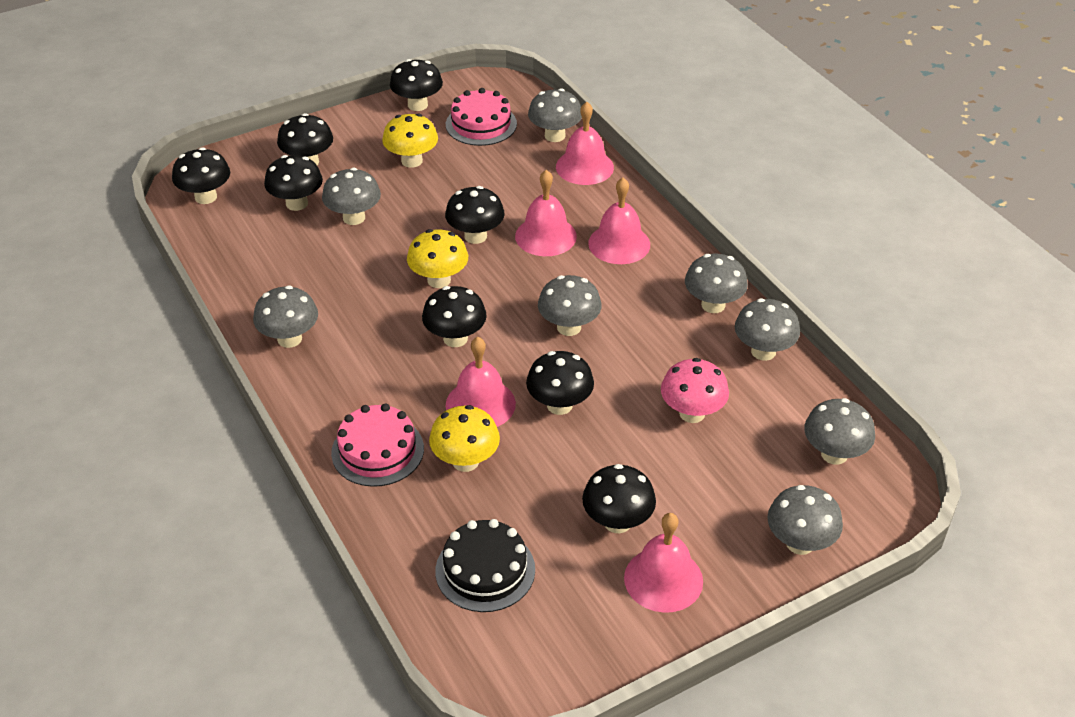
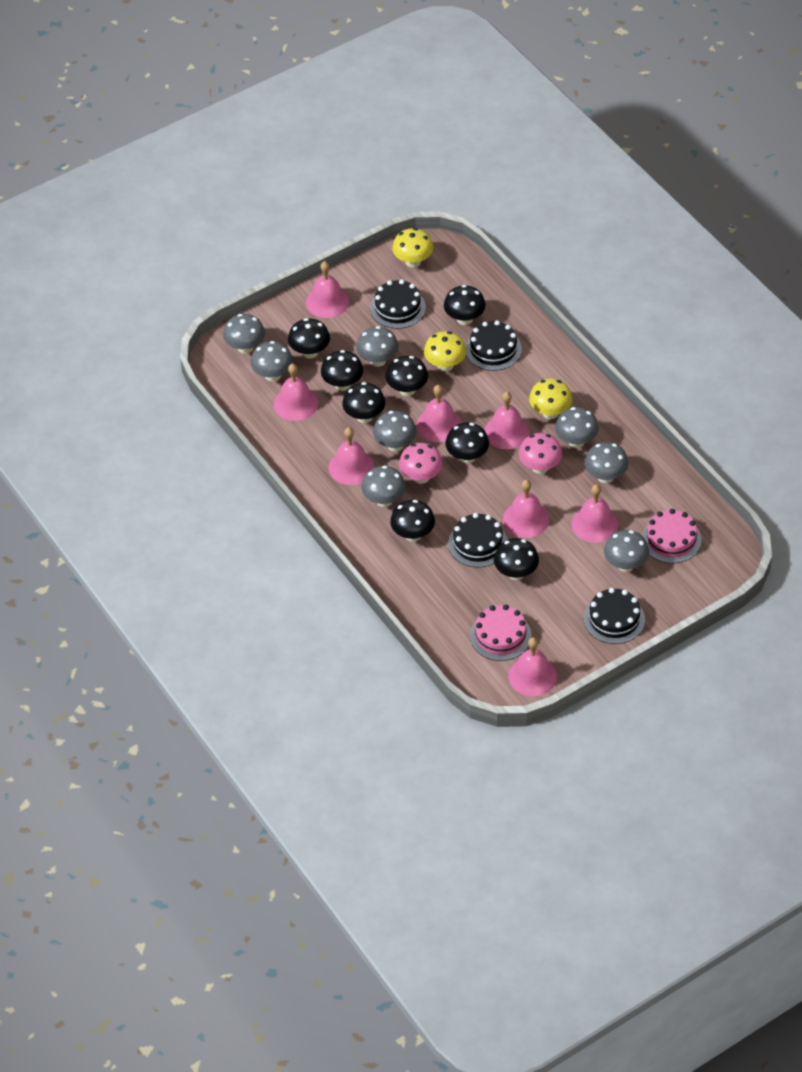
black cake: [435,519,535,612] = 1 -> [370,279,426,329] [448,513,508,568] [466,320,522,371] [584,588,645,644] = 4
pink bell: [446,337,516,427] [515,170,577,256] [556,102,614,185] [588,178,650,264] [624,513,703,613] = 5 -> [274,364,318,421] [306,261,349,318] [329,427,374,485] [417,385,462,442] [484,392,530,449] [503,480,550,538] [508,637,557,696] [571,484,618,543] = 8
pink mushroom: [661,358,729,423] = 1 -> [399,443,443,484] [518,433,563,474] = 2

